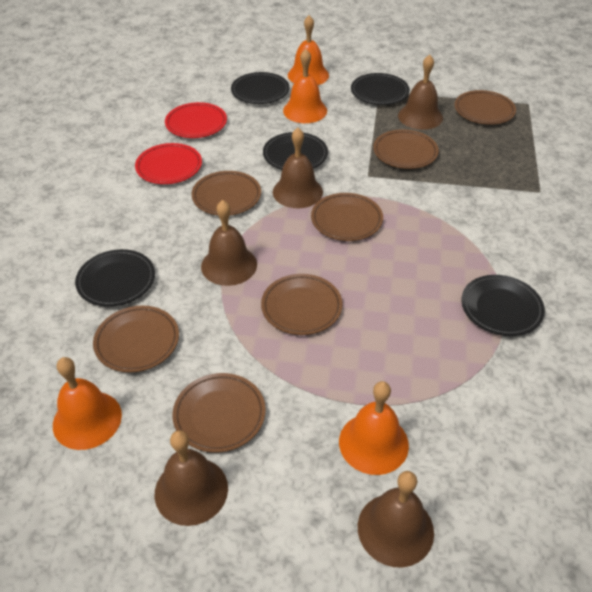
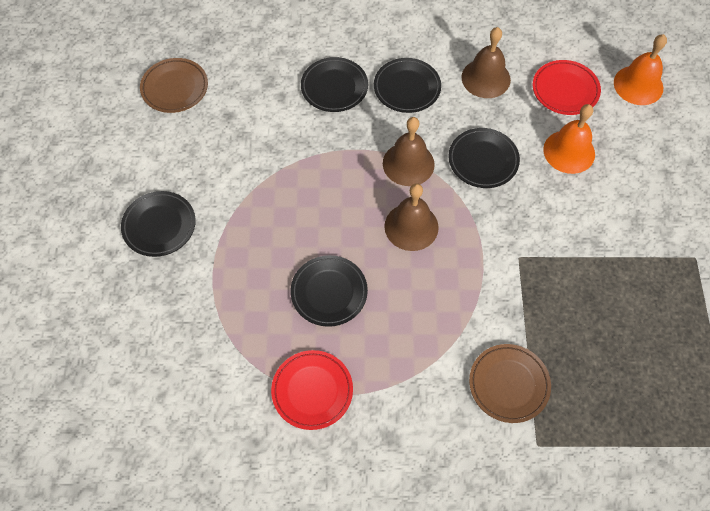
brown bell: [155,430,228,526] [201,200,257,286] [273,128,323,208] [358,471,434,568] [398,55,443,130] = 5 -> [383,117,435,186] [384,183,439,251] [462,27,511,98] = 3
brown plate: [93,306,179,373] [172,373,266,453] [191,171,261,215] [261,274,343,335] [311,193,383,241] [373,129,439,169] [454,90,516,125] = 7 -> [140,58,208,113] [469,344,551,423] = 2
orange bell: [53,357,122,450] [283,49,327,123] [288,15,329,85] [339,381,409,475] = 4 -> [543,104,595,174] [614,34,667,105] = 2

